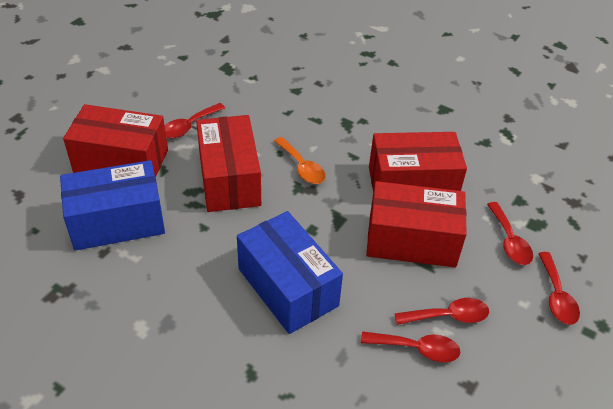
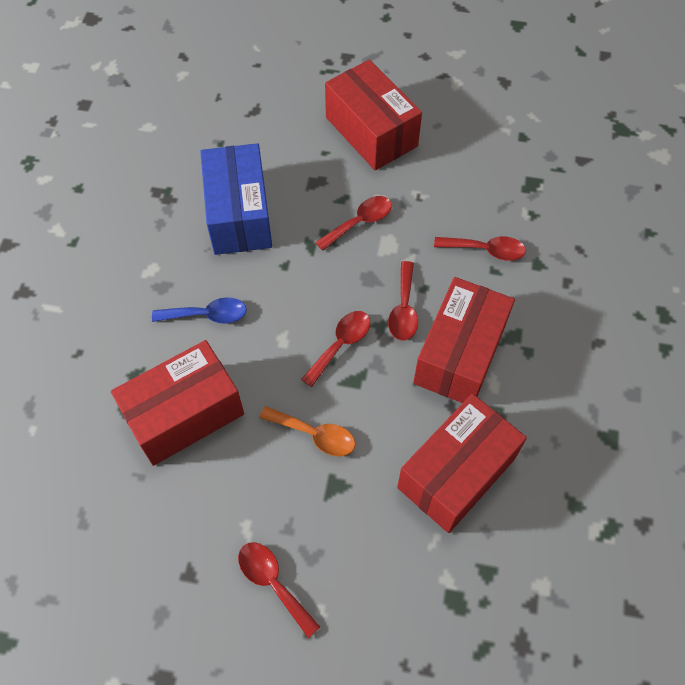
blue box: [60,160,165,251] [237,211,343,334] = 2 -> [200,143,272,255] = 1
blue spoon: none = 0 -> [152,297,247,324] = 1

